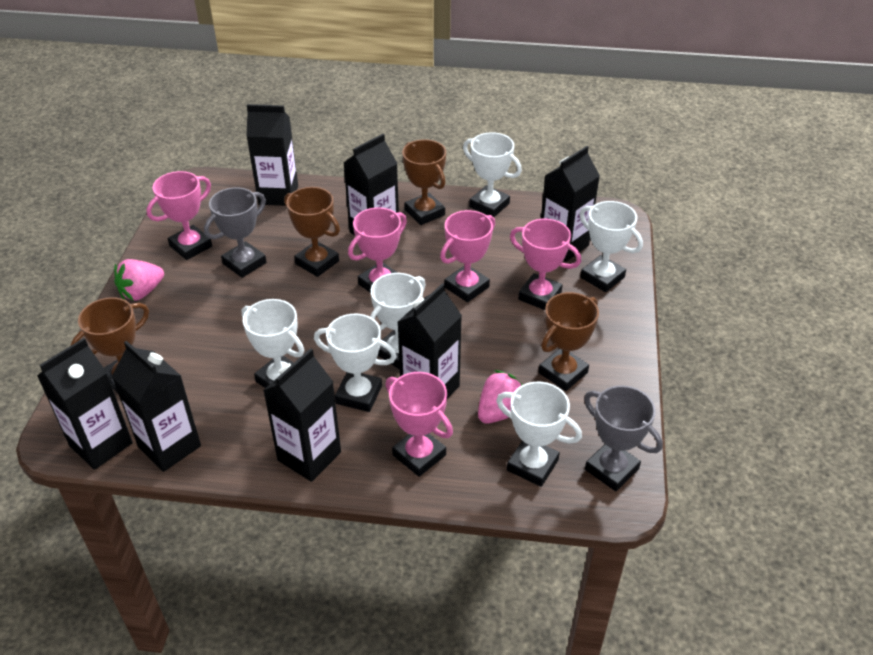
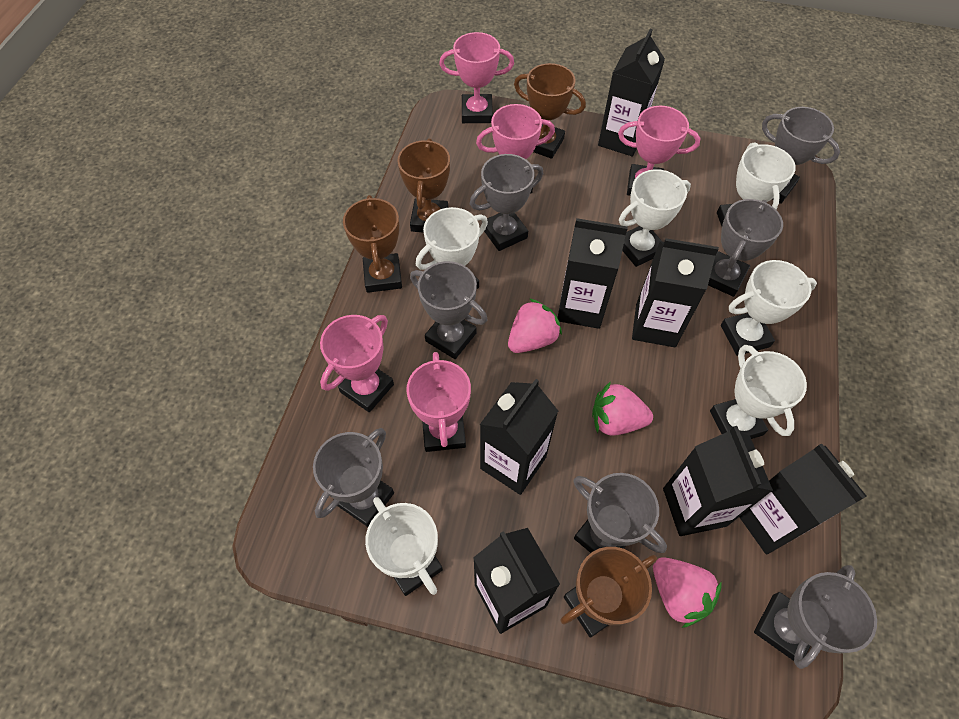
grey trophy: [204,187,267,278] [584,386,663,491] = 2 -> [313,428,394,527] [410,261,487,359] [470,154,543,251] [574,473,667,553] [708,199,783,297] [754,565,877,669] [762,107,840,204] = 7
pink strawberry: [114,259,164,301] [478,370,523,424] = 2 -> [508,298,562,353] [592,381,653,436] [653,557,722,628] = 3

